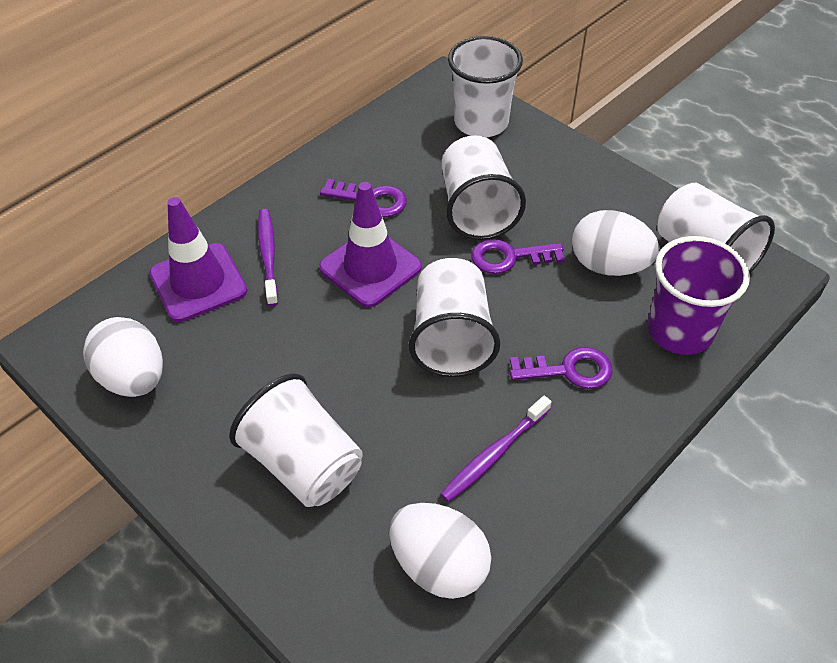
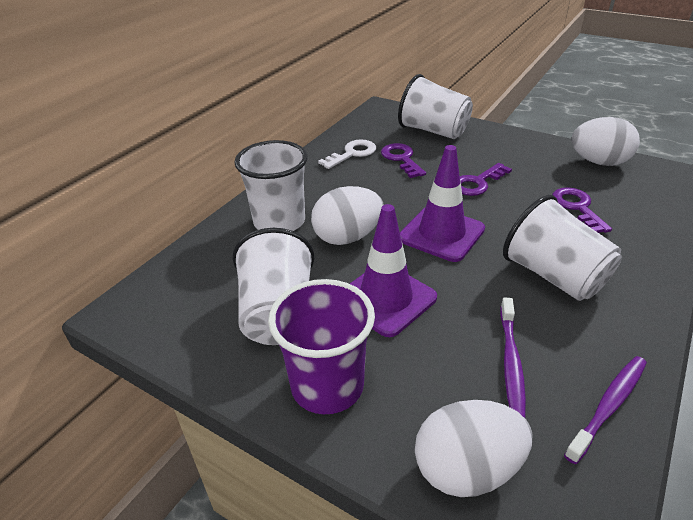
white cup: [229,374,363,507] [409,258,500,377] [442,135,526,240] [448,36,523,137] [657,183,775,274] = 5 -> [232,228,315,345] [234,140,308,231] [398,74,473,139] [503,195,622,301] = 4
white key: none = 0 -> [318,139,376,169] = 1

